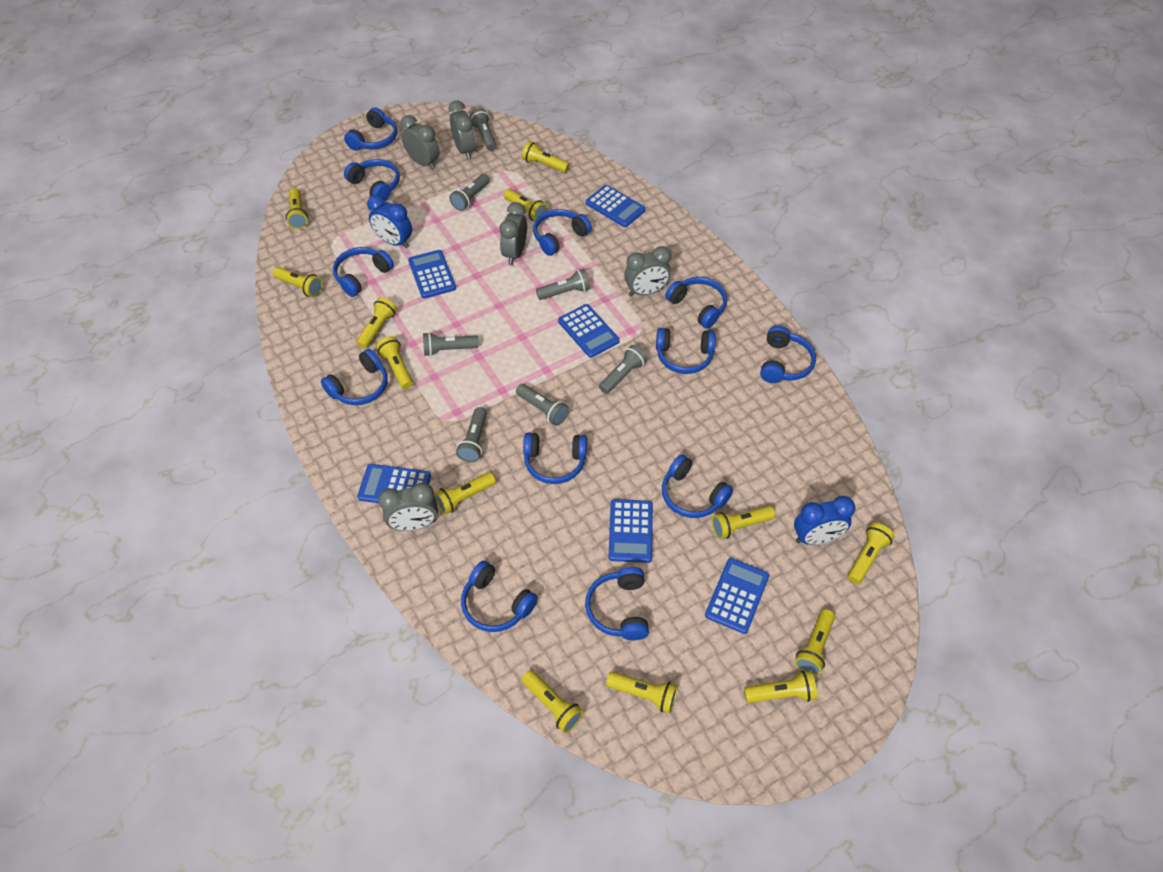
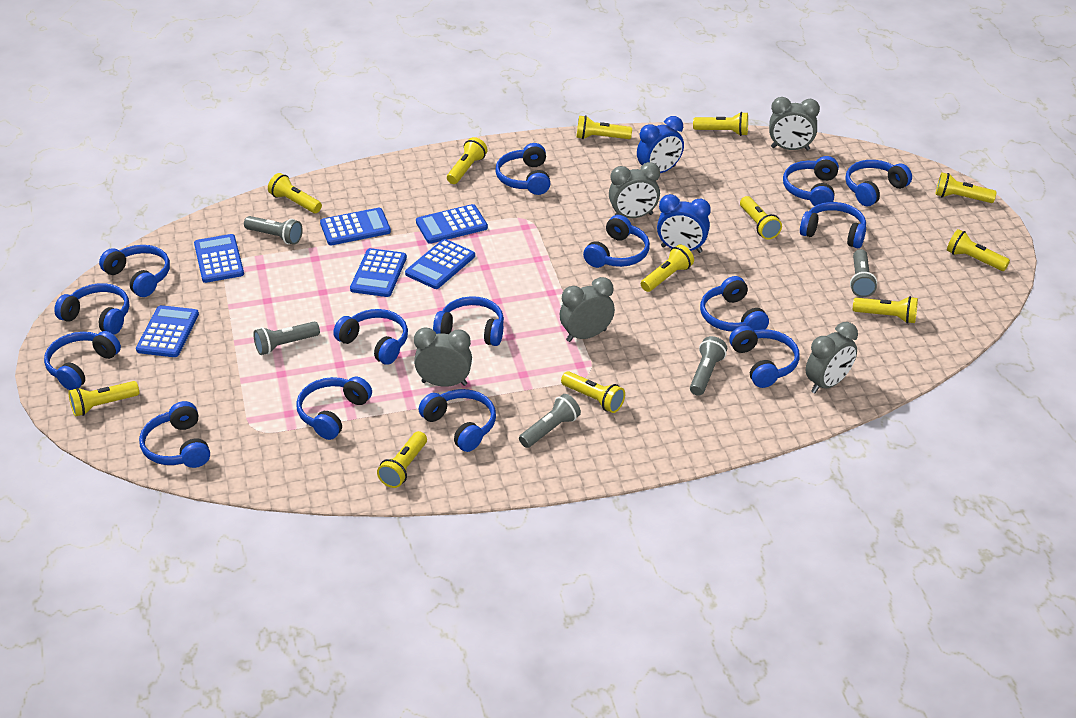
blue headphones: [321,349,388,405] [333,247,394,297] [344,107,397,151] [344,159,400,202] [461,561,538,632] [523,433,587,484] [533,209,592,256] [585,567,649,640] [656,328,716,374] [662,454,733,518] [665,277,727,329] [760,326,816,383] = 12 -> [44,331,121,390] [54,283,129,335] [99,245,170,297] [139,401,210,468] [296,377,372,440] [333,309,408,365] [419,389,496,452] [433,296,504,346] [495,143,550,195] [583,215,650,268] [700,276,769,331] [729,326,800,388] [783,156,839,206] [800,202,866,248] [845,160,912,206] = 15
grey flashlight: [423,332,479,356] [449,174,490,211] [456,407,487,462] [469,109,497,151] [516,384,569,426] [536,269,590,300] [599,345,647,394] = 7 -> [244,216,303,245] [253,322,320,355] [519,394,581,448] [690,336,727,396] [850,249,877,297] = 5
yellow flashlight: [273,267,323,297] [286,188,308,229] [356,297,397,349] [376,336,413,389] [434,472,496,515] [504,189,548,221] [522,141,570,173] [522,670,584,733] [606,672,678,713] [711,506,775,539] [744,671,817,703] [794,609,835,675] [848,523,894,584] = 13 -> [68,381,139,417] [268,173,322,213] [377,431,427,488] [447,137,488,184] [561,371,625,413] [577,115,632,139] [641,245,694,292] [693,112,748,136] [740,196,782,240] [853,296,918,324] [935,173,997,203] [947,229,1010,271] = 12

